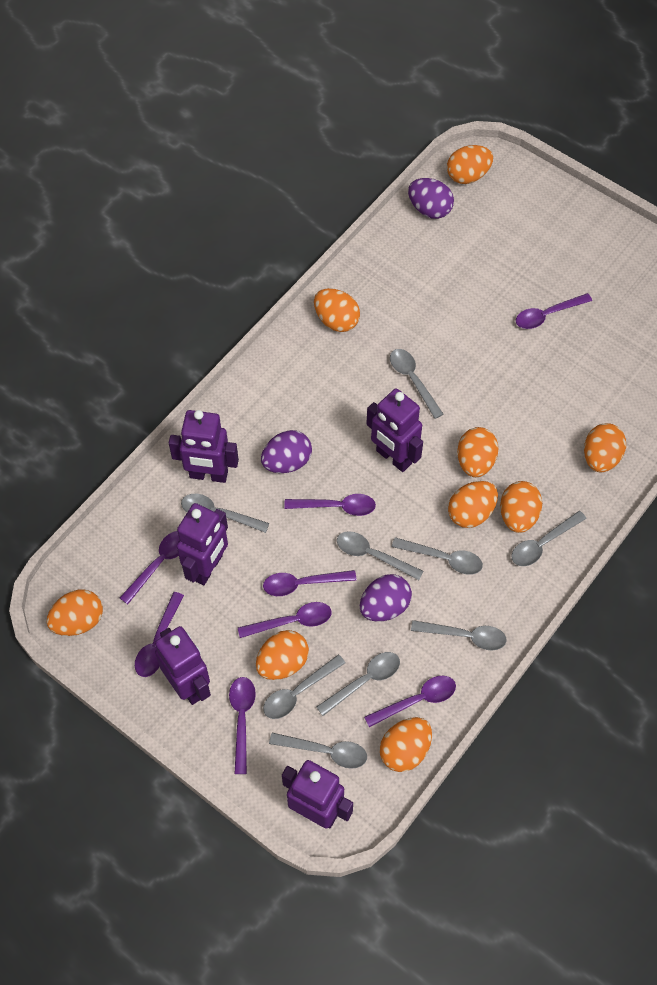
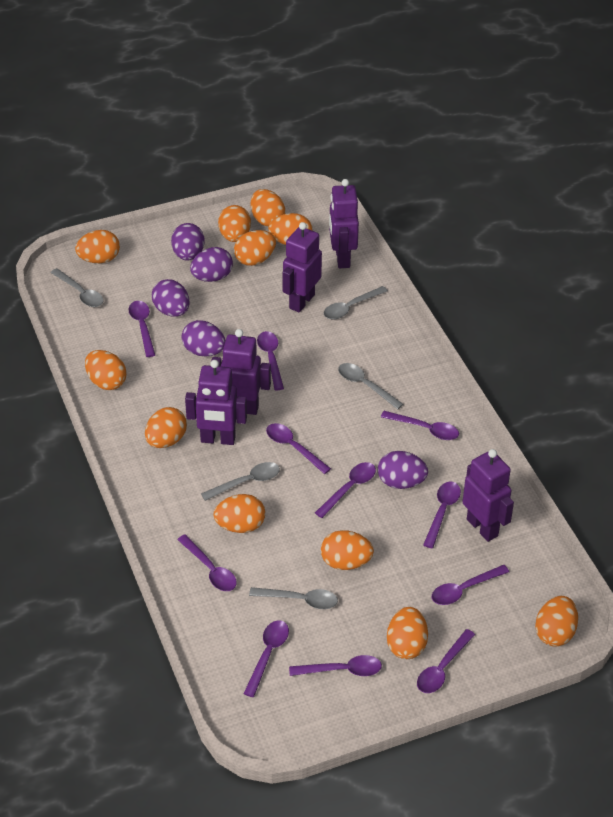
grey spoon: [181,494,269,533] [263,654,345,719] [269,733,367,769] [316,652,400,716] [337,531,424,580] [390,349,443,419] [392,537,483,575] [411,620,507,651] [511,511,586,566] = 9 -> [51,268,104,307] [201,462,280,501] [249,587,338,609] [324,286,388,319] [338,363,403,409] = 5
orange egg: [47,589,103,636] [256,630,309,680] [314,288,360,332] [380,717,432,772] [447,145,493,184] [448,481,498,528] [457,427,499,477] [500,481,542,533] [584,423,626,472] = 9 -> [75,230,120,263] [85,350,126,390] [145,407,187,448] [214,494,265,533] [218,205,251,242] [234,230,276,266] [251,189,285,227] [268,213,312,245] [321,530,374,570] [387,607,428,659] [535,596,578,647] = 11
purple egg: [261,430,312,473] [360,574,412,621] [408,178,454,219] = 3 -> [152,279,189,317] [171,223,204,261] [182,320,226,356] [190,247,233,282] [378,451,428,489] = 5
purple spoon: [120,531,179,604] [135,592,184,677] [229,677,256,774] [238,602,331,638] [263,570,357,596] [284,494,376,516] [364,676,456,727] [516,293,592,329] = 8 -> [129,301,155,357] [177,535,237,591] [243,620,289,697] [257,331,284,390] [266,423,331,474] [289,655,382,676] [315,462,376,518] [381,411,459,440] [417,629,475,693] [423,481,461,548] [432,565,509,605] = 11

